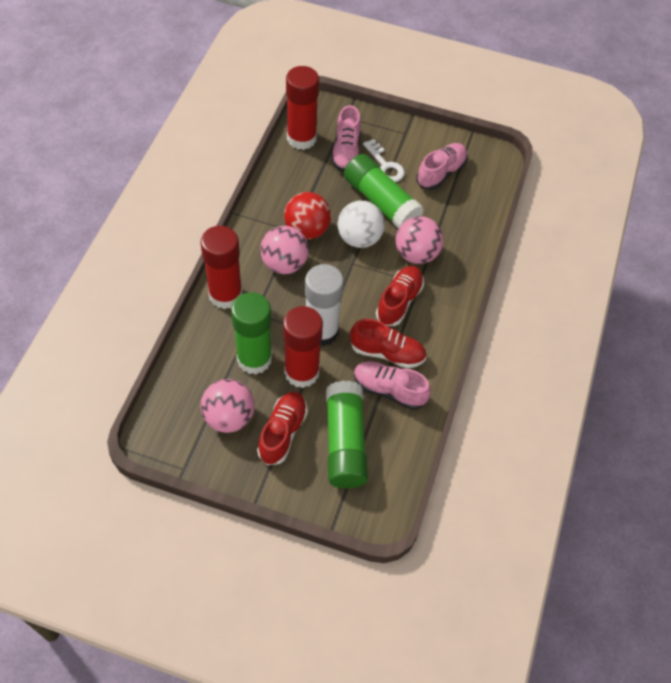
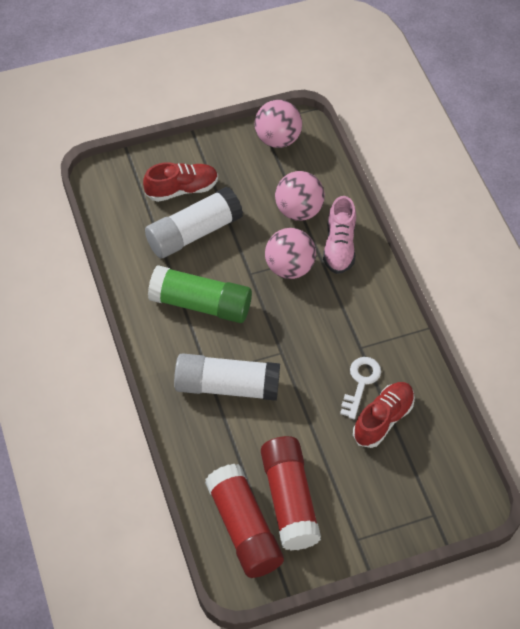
green glue stick: [231,292,272,374] [326,381,368,488] [344,154,424,229] = 3 -> [148,265,252,323] = 1
pink shoe: [331,105,361,172] [354,361,431,410] [416,143,468,190] = 3 -> [323,196,356,274] = 1
red ball: [284,192,331,239] = 1 -> none = 0
red glue stick: [200,226,242,309] [283,306,323,388] [286,66,319,150] = 3 -> [205,464,284,578] [261,436,321,551] = 2
red shoe: [257,392,308,465] [350,319,426,368] [376,266,424,326] = 3 -> [143,162,218,202] [353,382,415,448] = 2
white ball: [338,201,385,248] = 1 -> none = 0
white glue stick: [305,264,344,347] = 1 -> [145,187,243,258] [174,353,280,401] = 2

